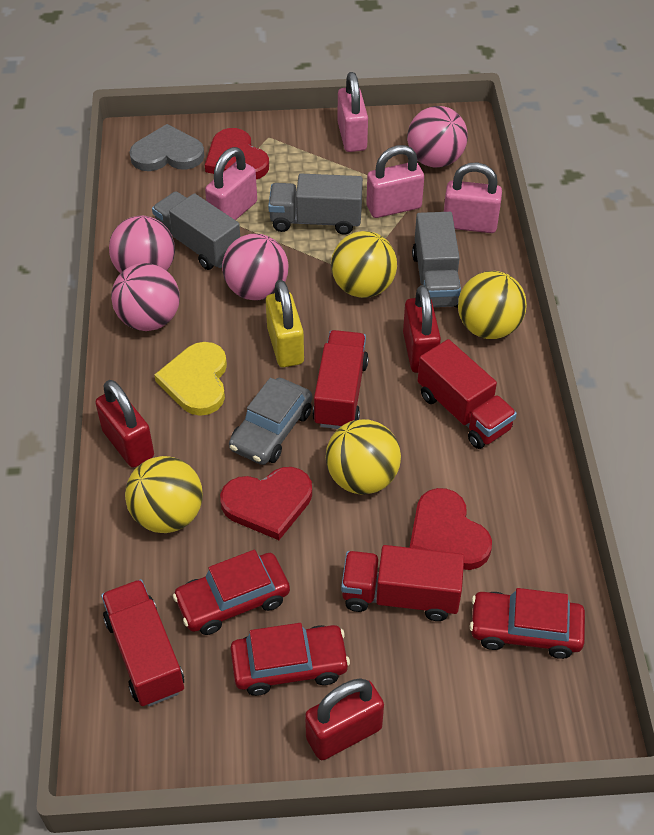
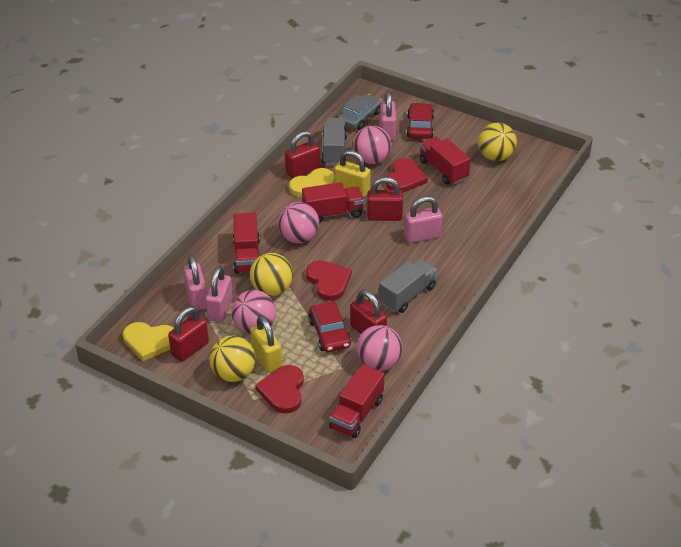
grey heart: [129,124,205,171] = 1 -> none = 0
grey truck: [152,191,240,270] [268,174,363,235] [412,212,461,308] = 3 -> [321,118,347,165] [379,259,437,313] = 2
red car: [173,550,290,635] [230,623,350,696] [470,588,585,659] = 3 -> [308,301,351,352] [406,103,434,139] = 2
red padlock: [95,380,154,468] [305,678,384,760] [403,285,441,373] = 3 -> [168,306,209,362] [285,131,320,179] [350,290,387,334] [367,177,403,221] = 4
yellow ball: [125,456,203,533] [326,419,401,495] [331,231,397,298] [458,271,527,339] = 4 -> [209,336,256,382] [250,253,293,296] [478,123,517,161] = 3
yellow heart: [154,342,227,416] = 1 -> [123,322,174,361] [289,168,335,197] = 2
yellow padlock: [266,280,304,367] = 1 -> [250,315,282,373] [335,150,371,198] = 2

